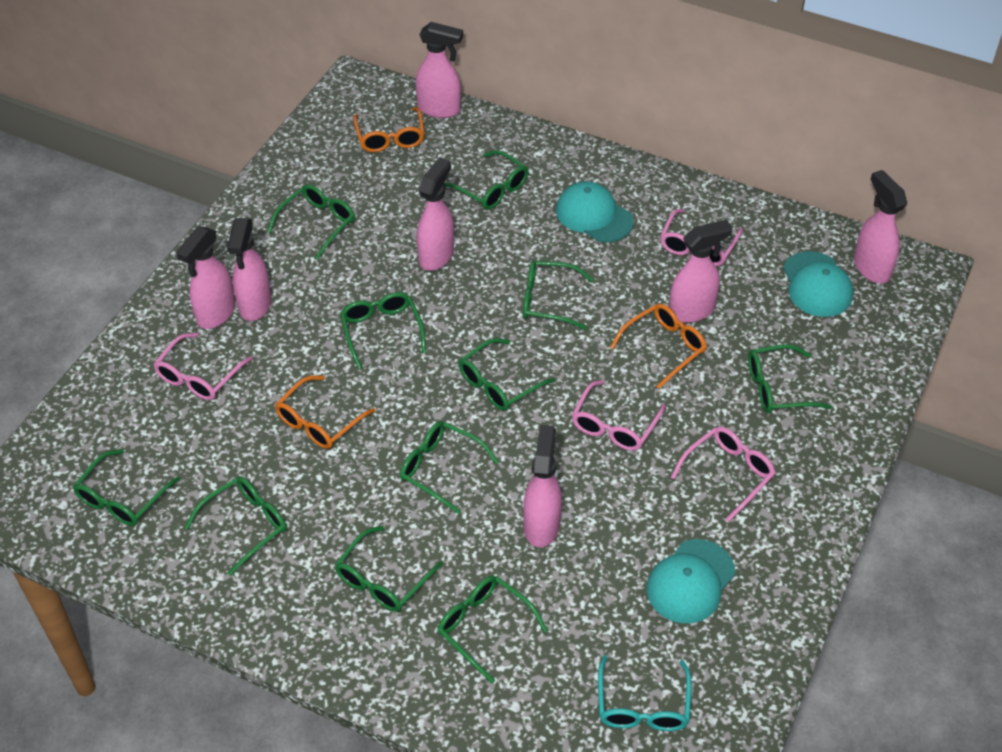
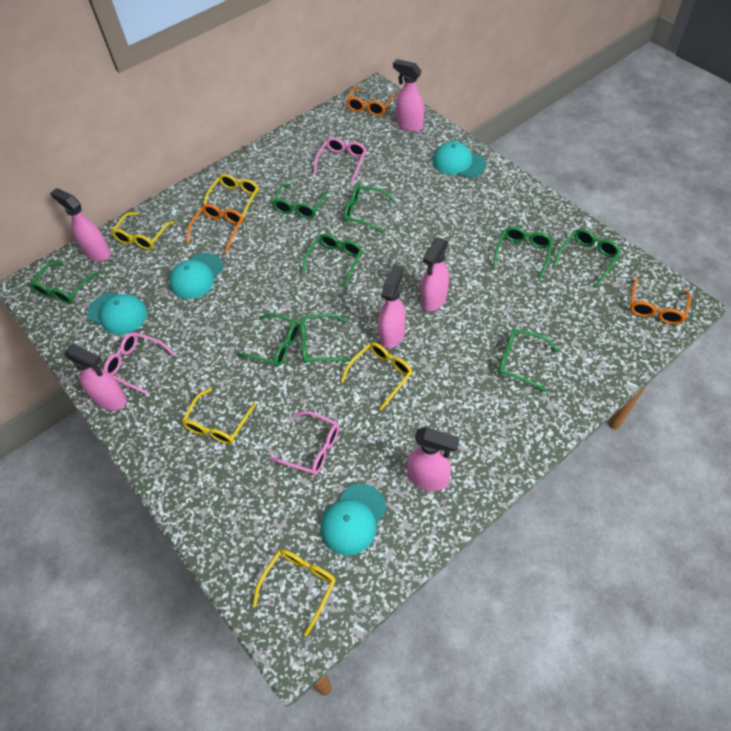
green glasses: [73,449,180,526] [185,476,287,576] [267,184,355,260] [335,526,443,612] [340,292,426,369] [400,421,499,514] [437,575,548,684] [445,150,528,210] [459,338,555,411] [523,260,594,330] [748,344,832,413] = 11 -> [30,261,98,304] [236,313,300,367] [272,183,329,218] [300,314,352,364] [302,233,363,287] [344,185,397,233] [493,227,553,280] [498,329,558,392] [553,229,621,286] = 9
pink glasses: [153,333,253,400] [572,380,666,451] [660,209,742,266] [671,427,776,522] = 4 -> [104,332,176,395] [269,411,339,475] [314,137,366,182] = 3
pink spray bottle: [176,226,235,329] [227,218,271,321] [416,22,463,118] [417,157,454,271] [523,425,562,547] [669,220,733,323] [854,170,907,284] = 7 -> [50,188,111,261] [64,344,127,411] [378,264,406,349] [393,59,424,132] [407,427,460,491] [421,238,449,311] = 6
turquoise cap: [556,181,634,243] [647,539,735,623] [783,251,853,317] = 3 -> [88,292,147,335] [169,253,223,299] [320,484,386,556] [433,141,486,178] = 4
turquoise glasses: [598,655,692,731] = 1 -> none = 0
yellow glasses: none = 0 -> [111,212,175,250] [182,388,256,444] [204,174,259,218] [253,549,336,636] [341,342,412,410] = 5

